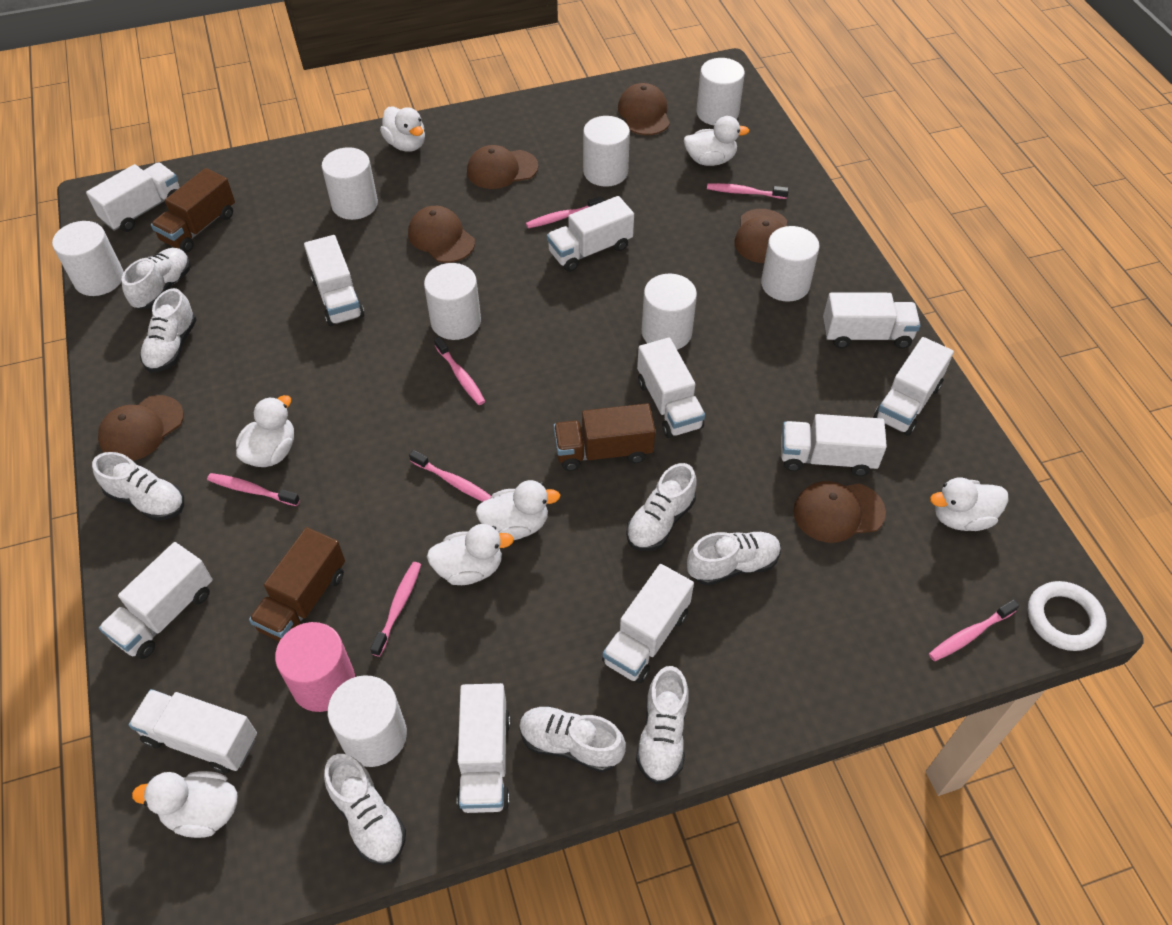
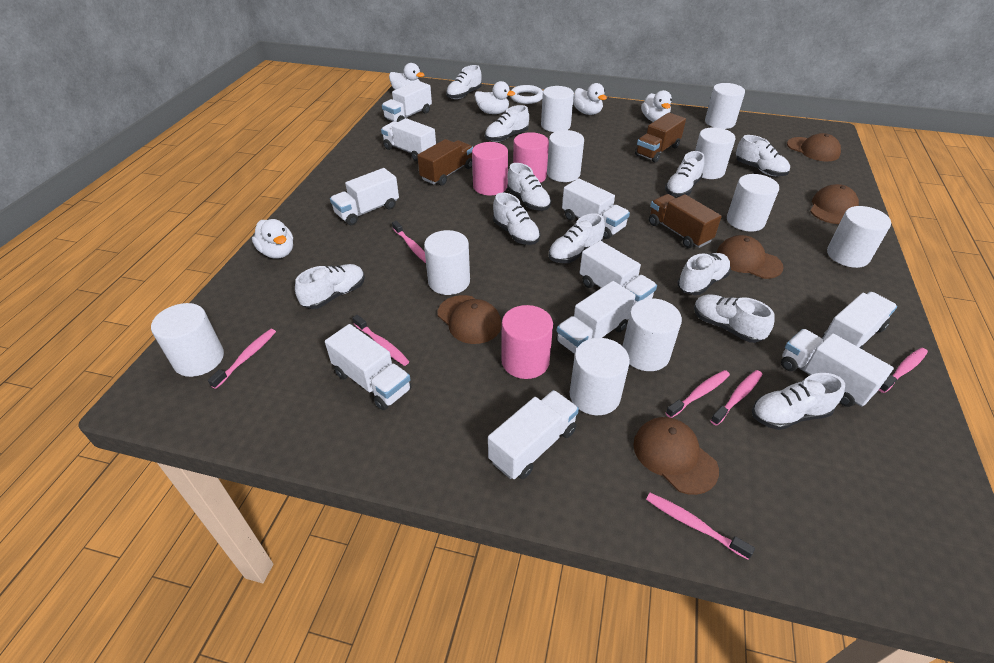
brown cap: [98,395,184,461] [408,206,475,263] [467,145,538,189] [618,83,670,135] [734,209,787,263] [793,481,886,543] = 6 -> [438,295,502,344] [633,417,719,495] [716,235,784,279] [787,133,841,162] [810,184,859,224] = 5
pink cylinder: [275,622,355,712] = 1 -> [472,142,508,196] [501,305,553,379] [513,132,549,183] = 3
white cylinder: [52,221,123,296] [322,147,378,220] [327,675,407,767] [424,263,481,340] [583,116,630,187] [642,274,697,350] [697,58,745,125] [761,226,820,302] = 8 -> [151,303,224,377] [424,230,470,295] [541,86,574,132] [547,130,584,182] [569,338,630,415] [623,298,682,371] [695,127,735,179] [705,83,745,129] [727,174,779,232] [827,206,891,268] = 10
white duck: [132,771,237,838] [236,395,294,467] [380,107,425,152] [427,524,514,585] [476,480,560,540] [684,116,749,166] [930,477,1009,531] = 7 -> [252,219,293,259] [389,63,425,90] [475,81,515,114] [573,83,607,115] [641,90,672,122] = 5
white shoe: [92,452,184,521] [121,248,191,309] [140,288,197,372] [324,754,406,865] [519,706,626,772] [626,463,697,551] [636,666,689,784] [687,531,781,586] = 8 -> [295,264,365,309] [446,65,482,99] [485,105,529,142] [493,193,540,245] [507,163,551,211] [548,213,605,263] [665,151,705,197] [678,253,731,295] [694,294,775,343] [736,135,790,176] [752,373,845,430] = 11
white truck: [86,162,180,232] [99,542,212,659] [129,689,257,774] [304,235,364,326] [457,683,510,813] [547,196,634,272] [602,564,694,683] [637,338,705,438] [781,414,887,476] [823,292,921,349] [874,337,954,436] = 11 -> [325,324,412,410] [330,168,399,225] [381,118,436,161] [382,80,432,122] [488,390,579,479] [556,281,636,354] [562,178,630,239] [579,241,657,304] [781,329,894,407] [822,292,897,349] = 10

